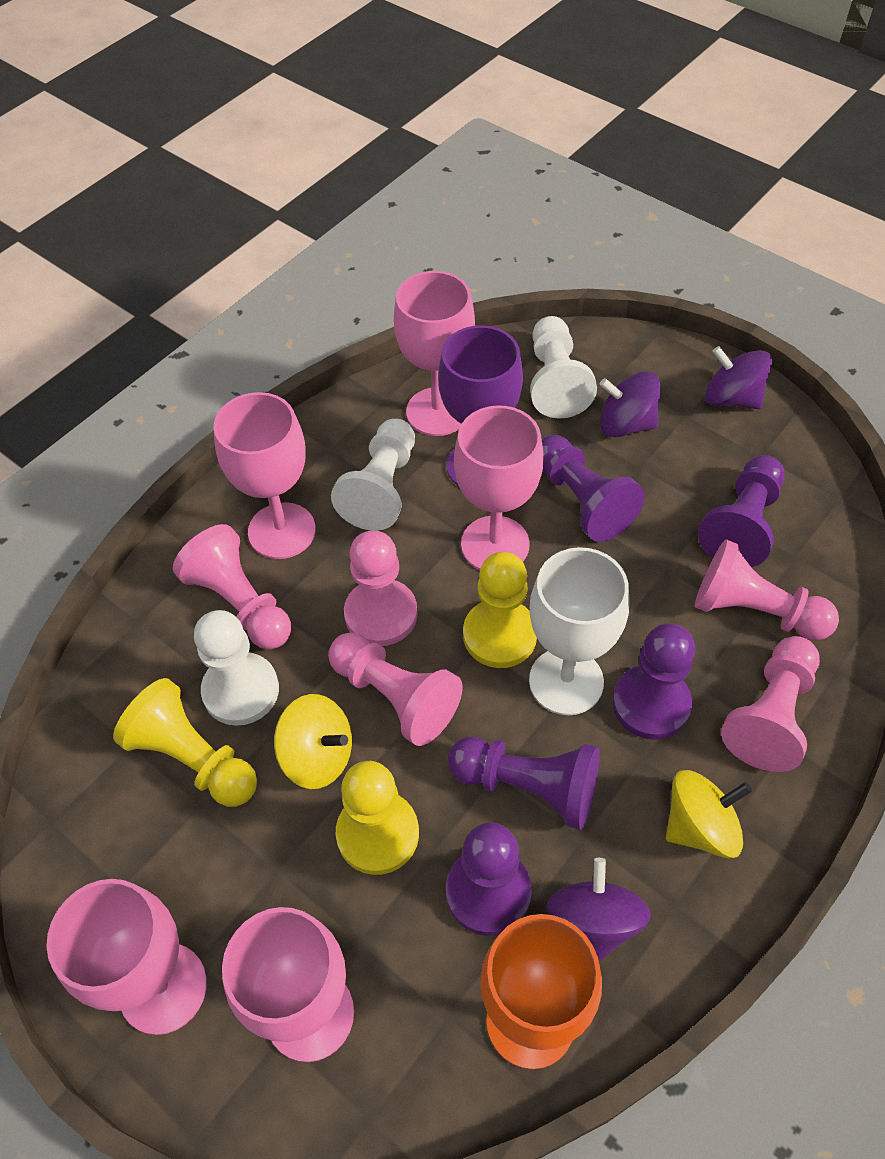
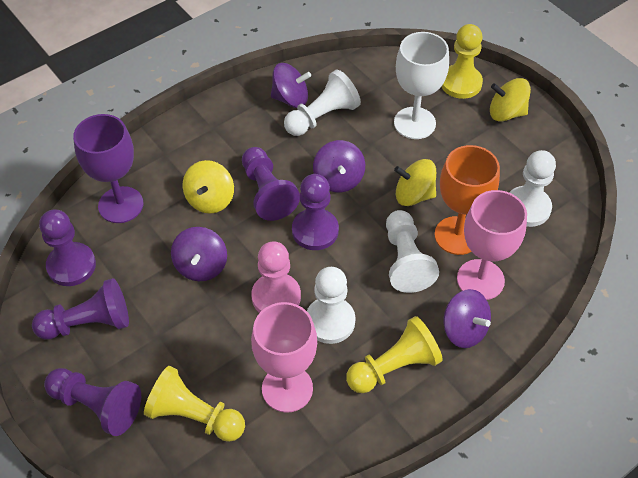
pink goblet: [46,879,207,1035] [213,392,316,559] [222,907,354,1062] [394,271,475,436] [454,405,544,570] = 5 -> [251,302,317,413] [457,190,527,300] = 2
pink pawn: [173,524,291,650] [328,632,463,746] [344,530,418,646] [695,539,839,640] [721,636,820,772] = 5 -> [251,241,301,313] = 1
purple spinning top: [546,858,651,962] [599,372,661,438] [705,346,772,409] = 3 -> [171,227,227,281] [271,63,311,108] [313,140,365,193] [444,289,491,348] = 4
white pawn: [194,610,279,726] [331,419,415,531] [530,316,597,419] = 3 -> [284,70,361,136] [307,267,355,344] [386,210,439,293] [509,150,556,227] = 4
yellow spinning top: [274,694,352,789] [666,770,752,859] = 2 -> [183,160,234,214] [394,159,436,206] [490,78,531,121] = 3

